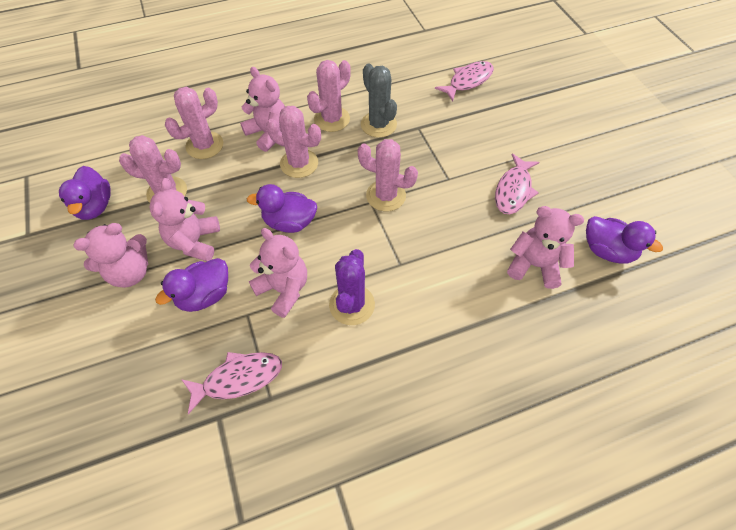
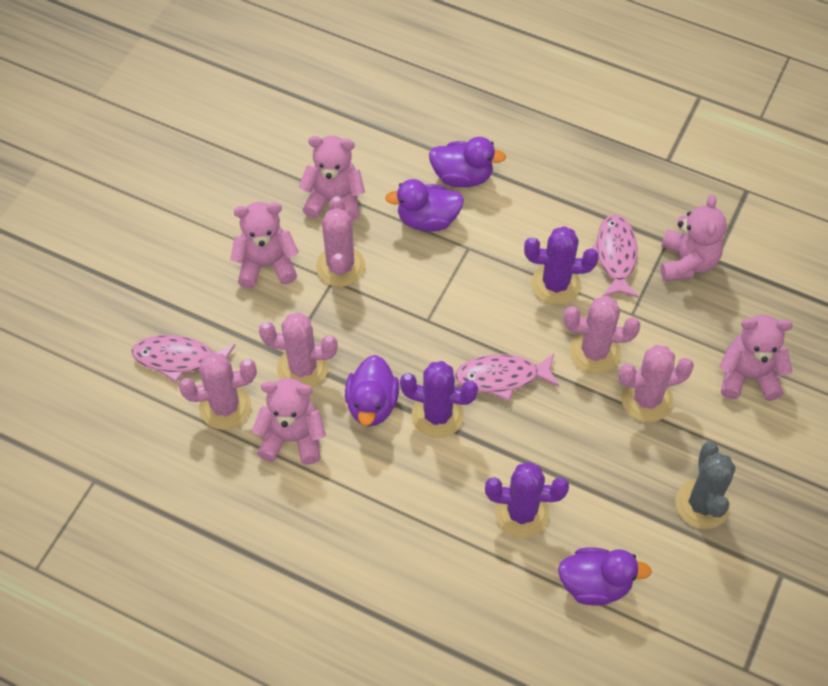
purple cactus: [329,249,375,325] = 1 -> [400,361,478,438] [485,462,569,538] [524,226,599,305] = 3

